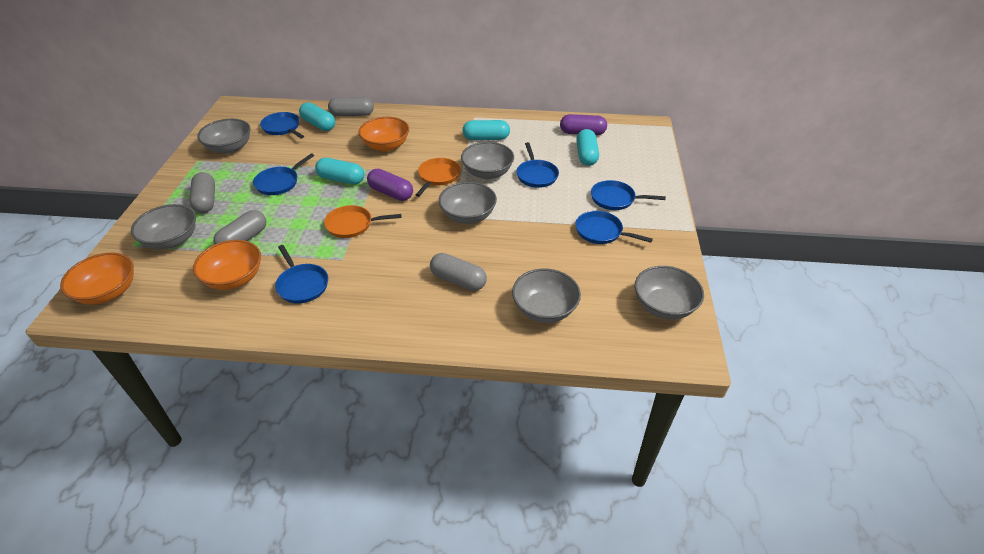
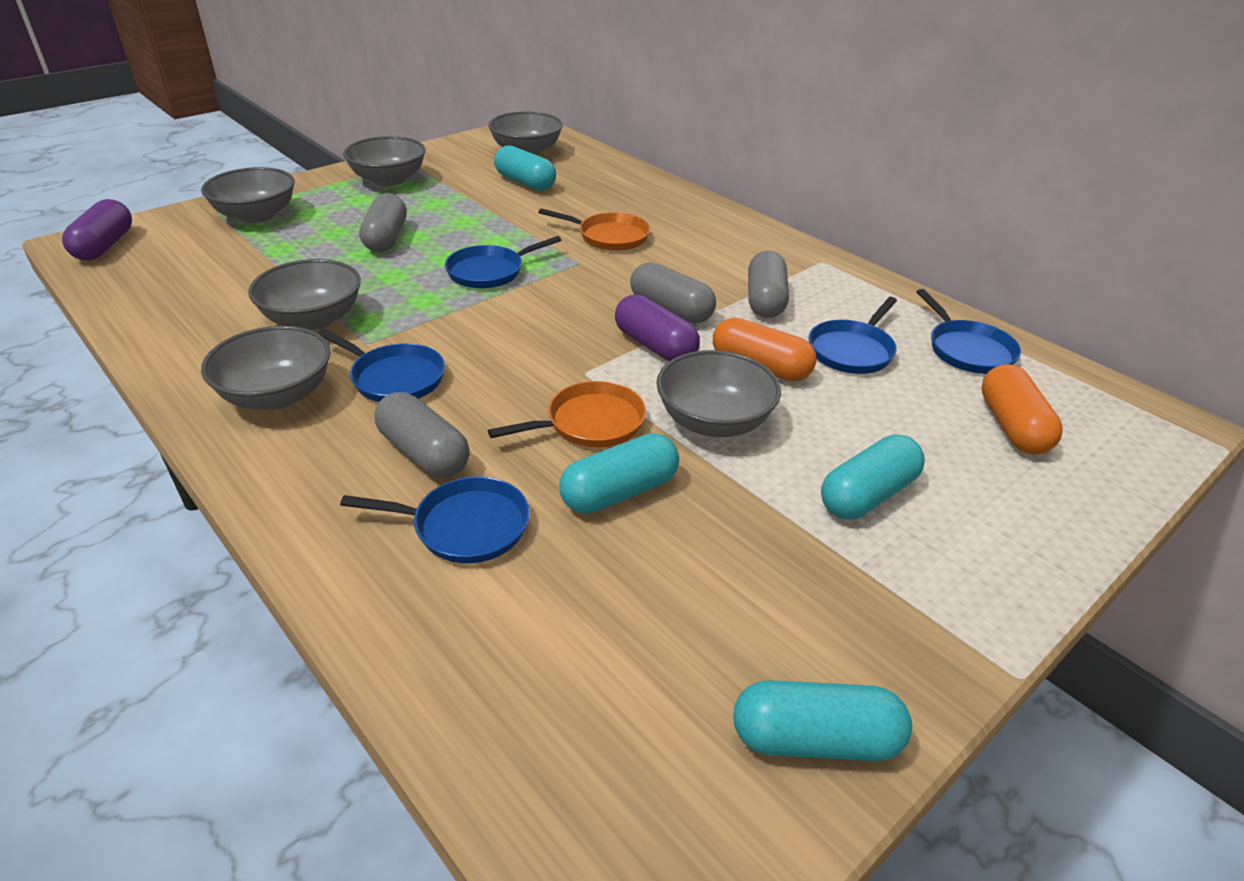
blue pan: [253,153,314,195] [260,112,304,138] [275,245,328,303] [516,142,559,188] [576,211,653,244] [591,180,666,210] = 6 -> [318,329,445,402] [340,476,530,563] [445,236,561,288] [809,297,897,374] [916,289,1021,374] = 5
orange bowl: [60,253,134,305] [193,240,261,290] [359,117,409,152] = 3 -> none = 0
orange capsule: none = 0 -> [713,318,816,382] [981,364,1063,455] = 2

